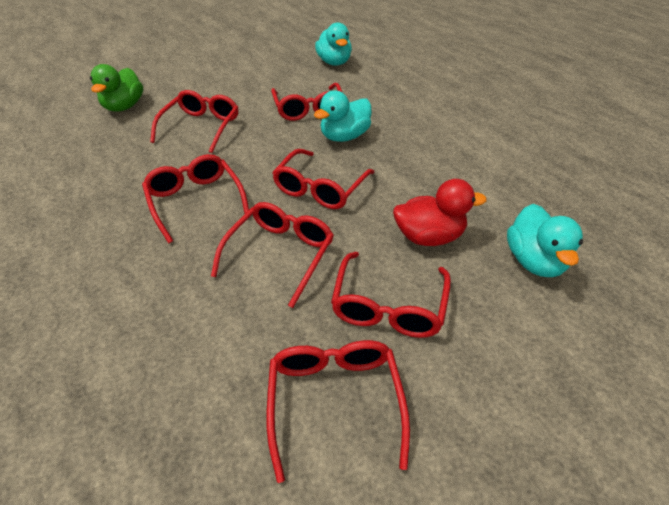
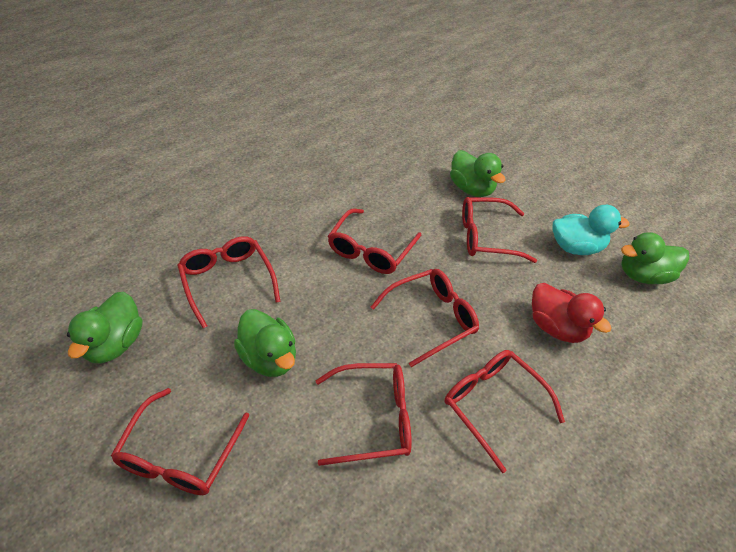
green duck: [90,64,143,111] = 1 -> [67,292,142,363] [234,309,296,377] [450,150,506,197] [621,232,689,284] = 4
turquoise duck: [314,90,372,142] [315,22,352,66] [507,204,583,277] = 3 -> [552,205,630,255] = 1

